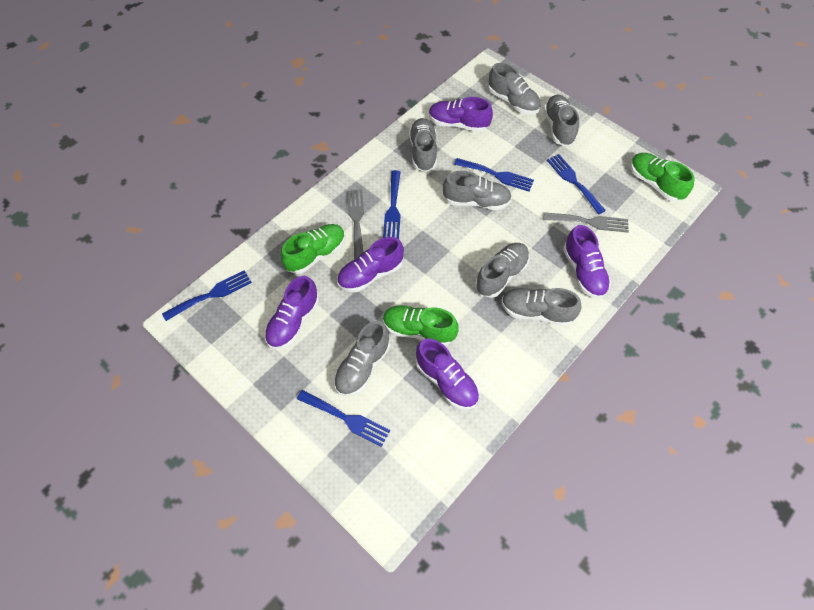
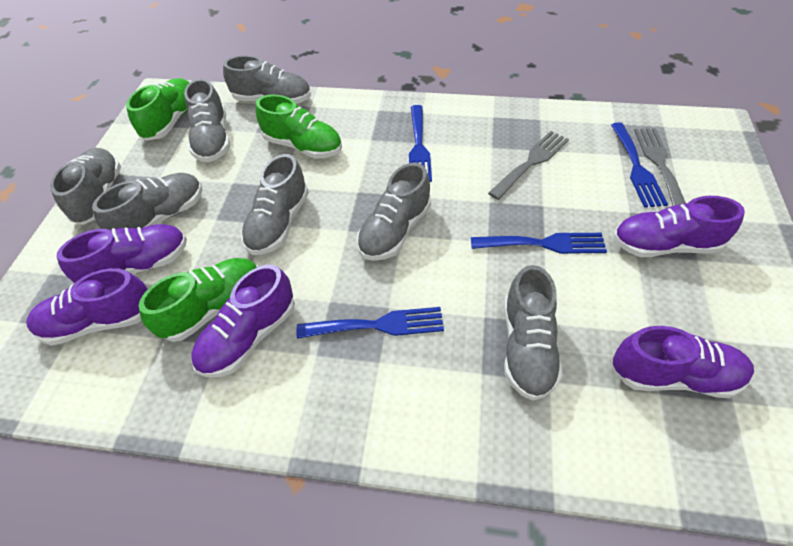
blue fork: [162,270,252,321] [297,390,390,447] [383,170,401,239] [454,158,534,191] [547,154,606,214] = 5 -> [296,307,444,339] [409,105,432,182] [471,233,607,254] [611,122,668,208] = 4

